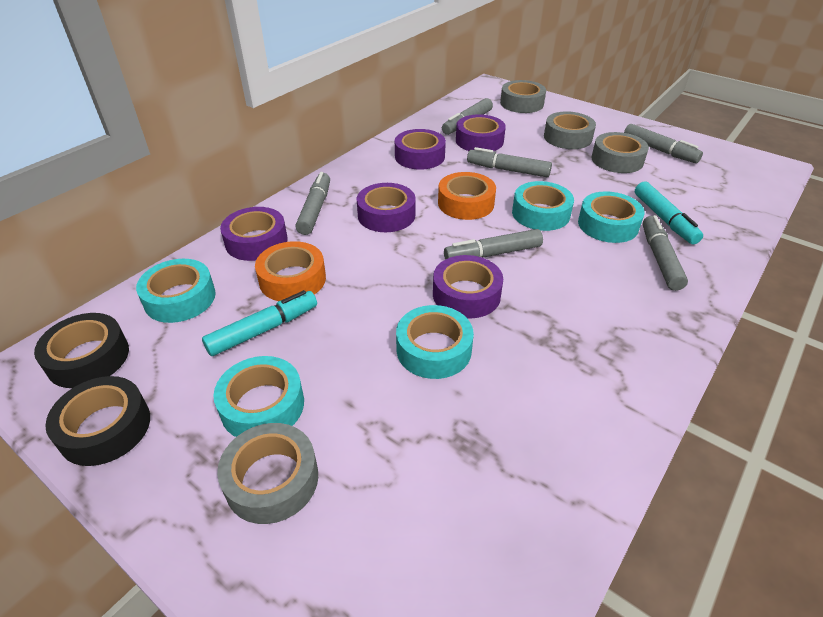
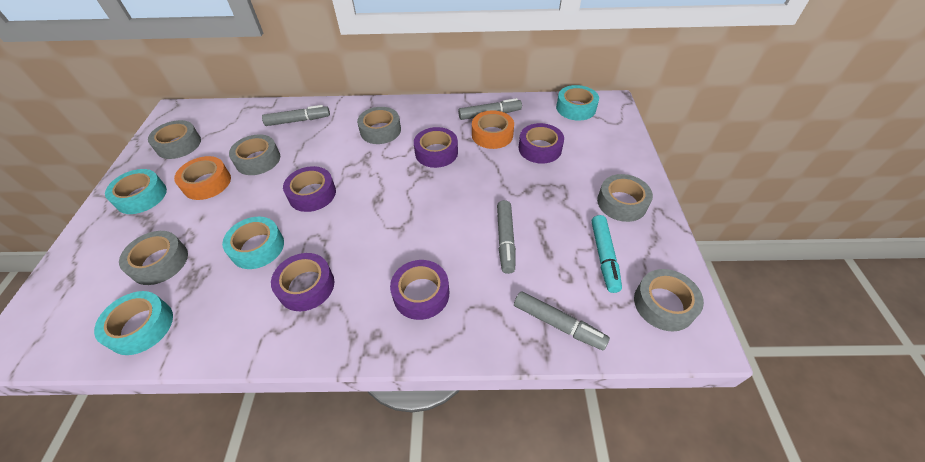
black tape: [34,313,129,388] [45,376,150,466] = 2 -> none = 0
grey marker: [296,172,330,235] [442,98,493,135] [444,229,543,259] [467,147,552,177] [624,124,703,163] [643,215,688,291] = 6 -> [262,105,330,126] [458,98,522,120] [497,200,516,274] [514,291,610,351] = 4
grey tape: [217,423,318,524] [500,80,546,113] [544,111,596,149] [591,132,649,173] = 4 -> [119,231,188,285] [148,120,201,159] [229,134,280,175] [357,107,401,144] [597,174,653,222] [634,269,704,331] = 6
turquoise marker: [202,290,317,356] [635,182,703,244] = 2 -> [591,215,622,293] = 1
turquoise tape: [136,259,216,323] [213,356,304,437] [396,305,474,379] [512,181,574,231] [578,191,645,243] = 5 -> [94,291,173,355] [105,169,167,214] [222,217,284,269] [556,85,599,121] = 4

